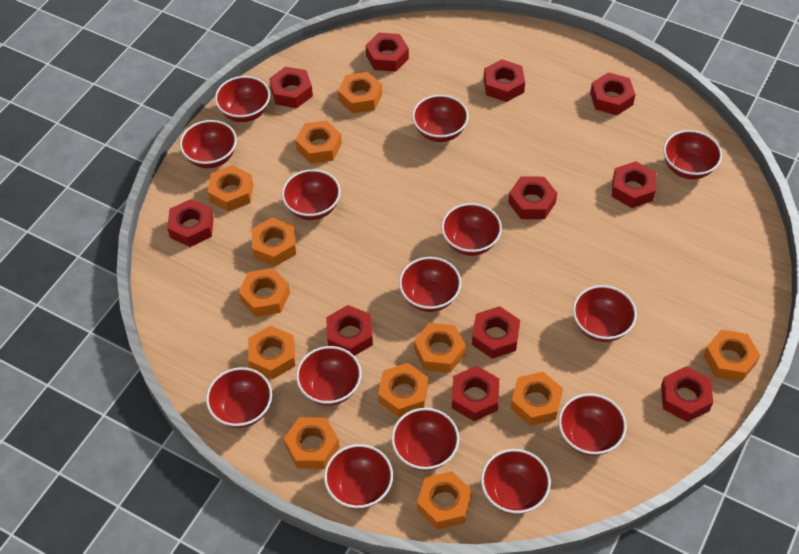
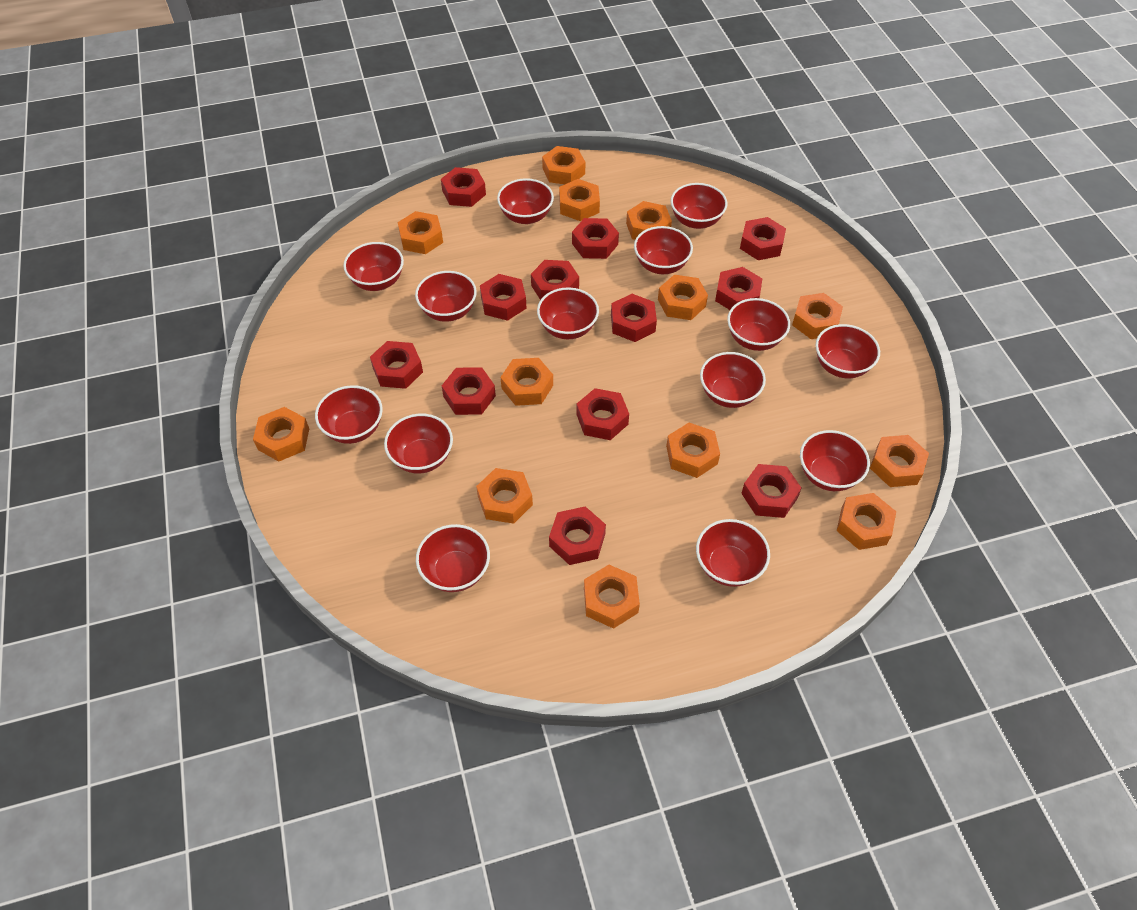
orange nut: [208,165,253,212] [239,268,290,317] [248,326,295,379] [252,217,296,266] [284,417,340,469] [295,120,342,164] [338,72,382,113] [378,363,428,418] [414,323,466,373] [417,471,472,529] [511,372,563,426] [703,330,760,382] = 12 -> [253,407,309,462] [398,211,443,254] [476,468,533,524] [501,358,553,406] [542,146,585,184] [559,179,600,221] [584,565,640,629] [626,201,672,240] [658,275,708,320] [666,423,720,478] [792,293,843,339] [837,493,896,550] [870,435,929,487] = 13
red nut: [167,199,214,247] [269,67,313,108] [326,305,373,356] [365,33,409,72] [452,366,499,421] [472,306,520,359] [484,59,525,102] [508,177,557,219] [590,72,636,115] [612,161,656,208] [661,366,713,422] = 11 -> [370,341,423,389] [441,167,486,207] [442,367,496,415] [480,274,527,321] [531,260,579,300] [549,506,606,565] [572,218,619,259] [576,388,629,440] [611,294,657,342] [715,267,762,310] [740,217,786,260] [741,464,801,518] = 12

